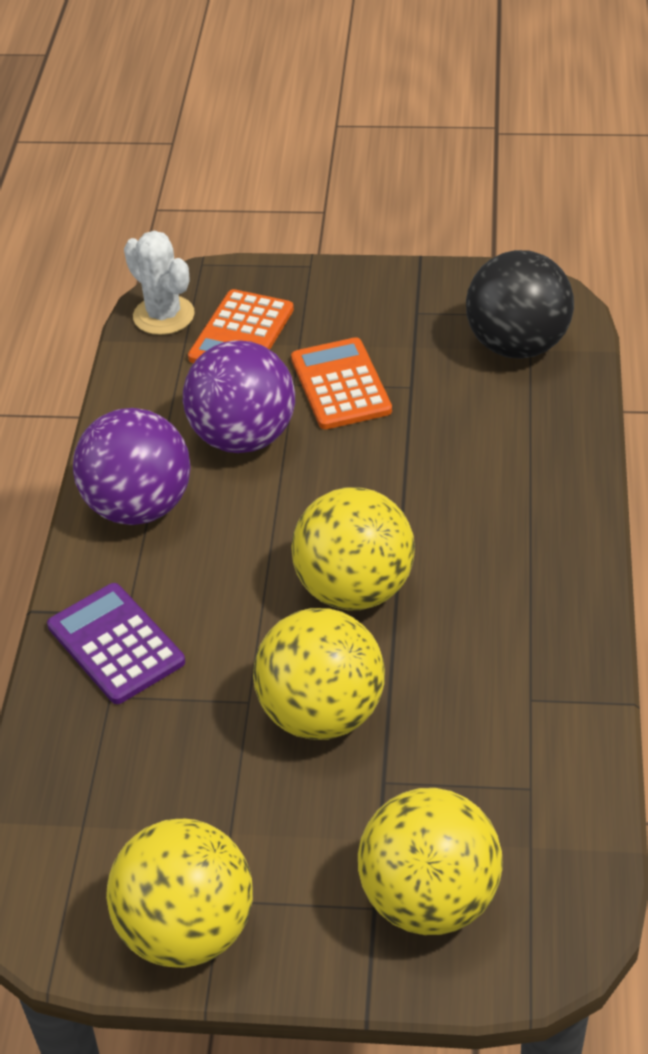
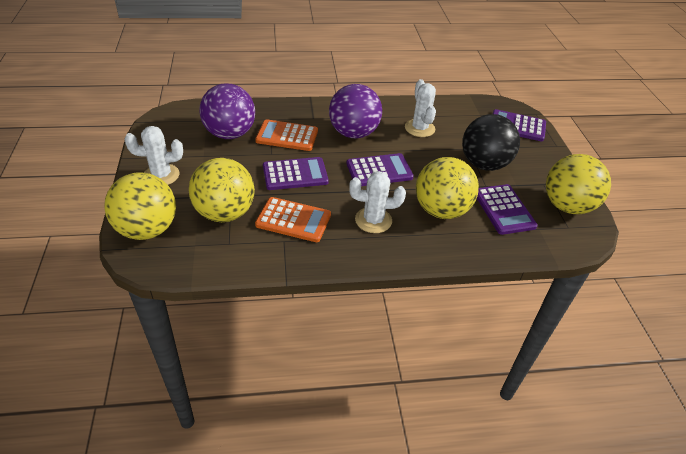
purple calculator: [47,583,185,704] = 1 -> [263,157,329,190] [346,153,414,186] [477,184,538,235] [493,109,546,141] = 4
white cactus: [124,231,195,335] = 1 -> [124,126,183,185] [349,171,406,233] [405,79,436,137] = 3

